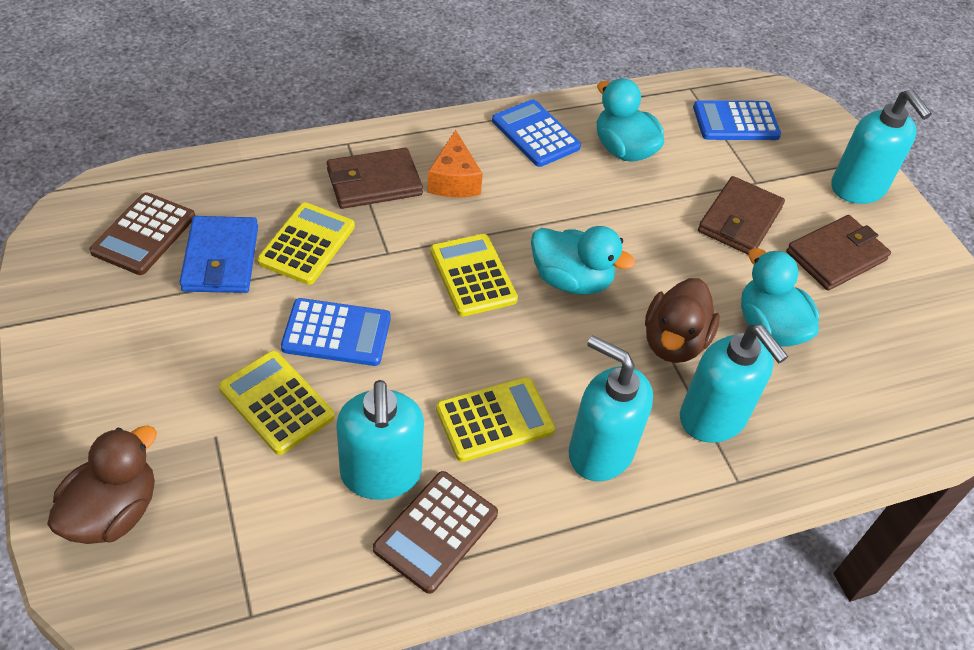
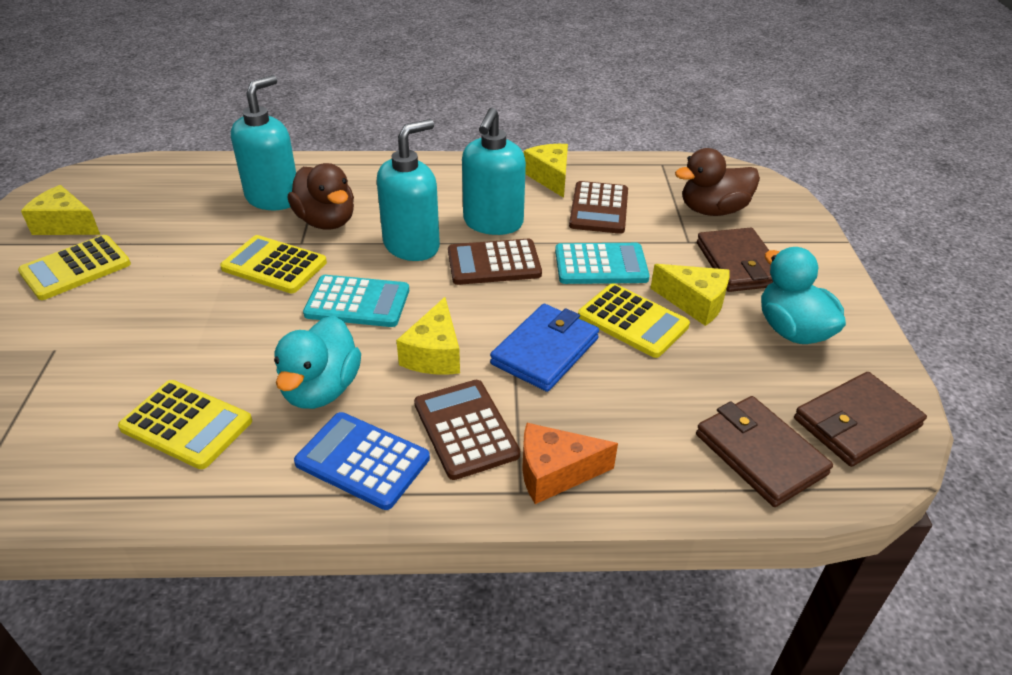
blue calculator: [281,298,391,366] [492,99,581,167] [693,100,781,140] = 3 -> [294,412,430,510] = 1
brown calculator: [89,192,195,275] [373,471,498,594] = 2 -> [414,380,520,480] [448,239,542,285] [569,181,628,234] = 3
turquoise calculator: none = 0 -> [303,275,409,327] [555,243,650,284] = 2
turquoise duck: [531,226,635,295] [597,78,664,162] [741,248,819,346] = 3 -> [274,316,361,409] [761,247,846,344] = 2
turquoise soap dispenser: [336,380,424,500] [569,336,653,481] [680,325,788,443] [831,90,932,204] = 4 -> [231,75,296,210] [377,119,440,261] [462,108,526,235] = 3
yellow cheese: none = 0 -> [21,185,100,235] [396,297,460,375] [524,144,568,198] [650,264,730,326] = 4

